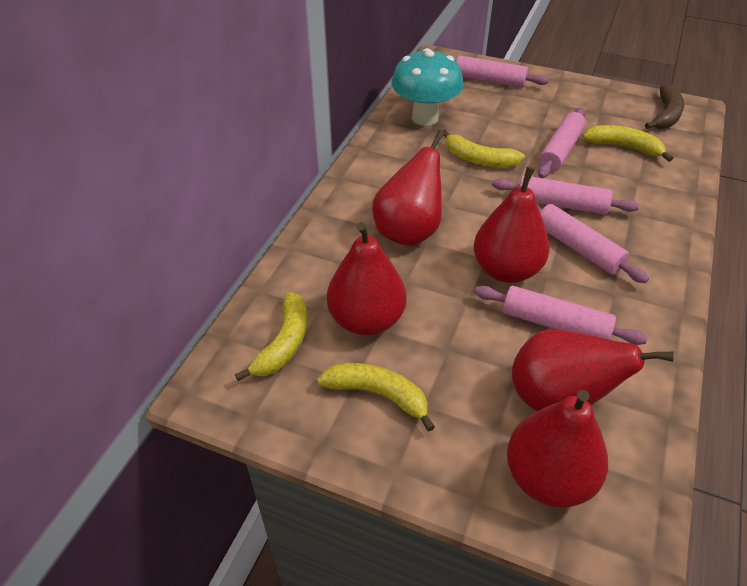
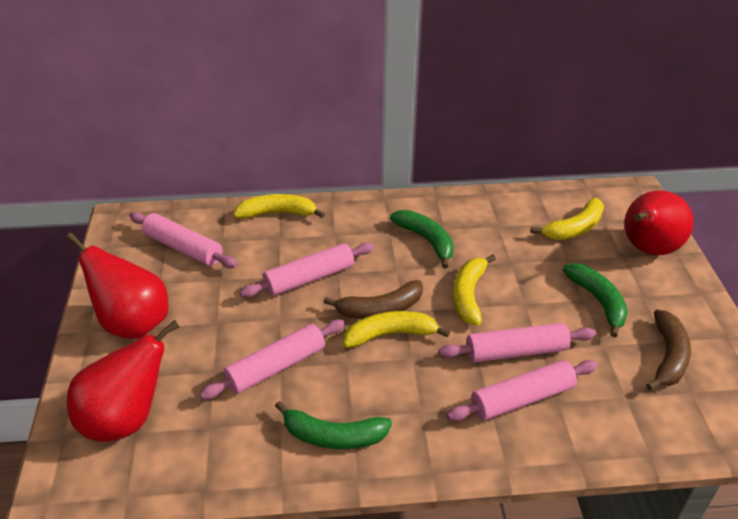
brown banana: [645,84,684,129] = 1 -> [323,280,423,319] [646,310,691,391] = 2
green banana: none = 0 -> [275,401,392,449] [390,210,454,268] [563,263,628,337] = 3
red pear: [327,222,407,335] [372,130,445,246] [474,167,550,283] [507,390,608,508] [512,329,674,411] = 5 -> [66,233,168,339] [67,320,180,442] [624,190,694,255] = 3
turquoise mushroom: [391,48,464,126] = 1 -> none = 0

